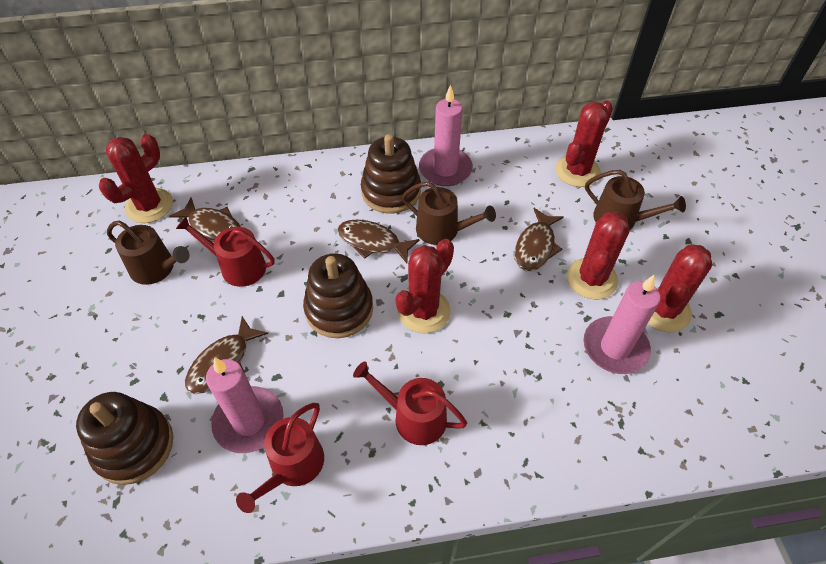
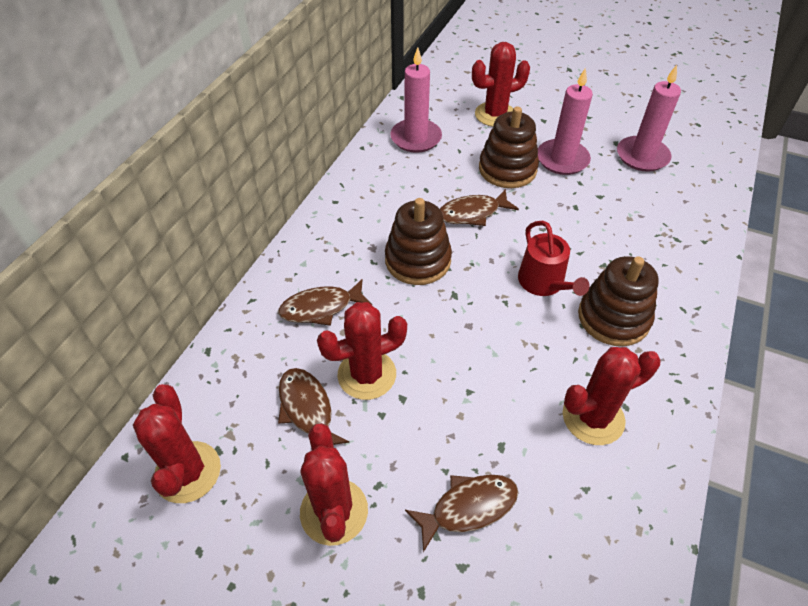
brown watering can: [107,221,189,285] [402,182,496,245] [585,170,686,231] = 3 -> none = 0
red watering can: [176,216,275,287] [236,403,324,513] [353,361,467,445] = 3 -> [518,221,590,296] = 1

